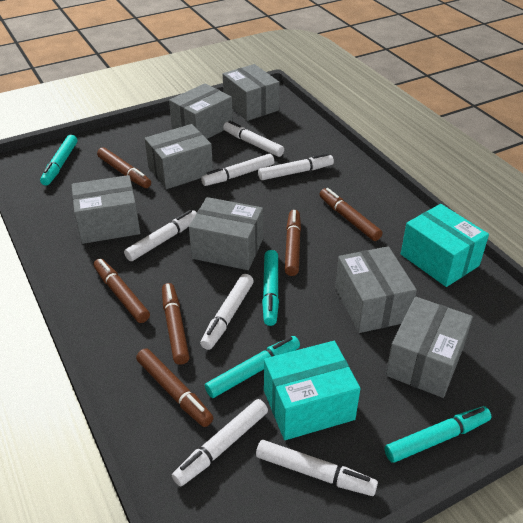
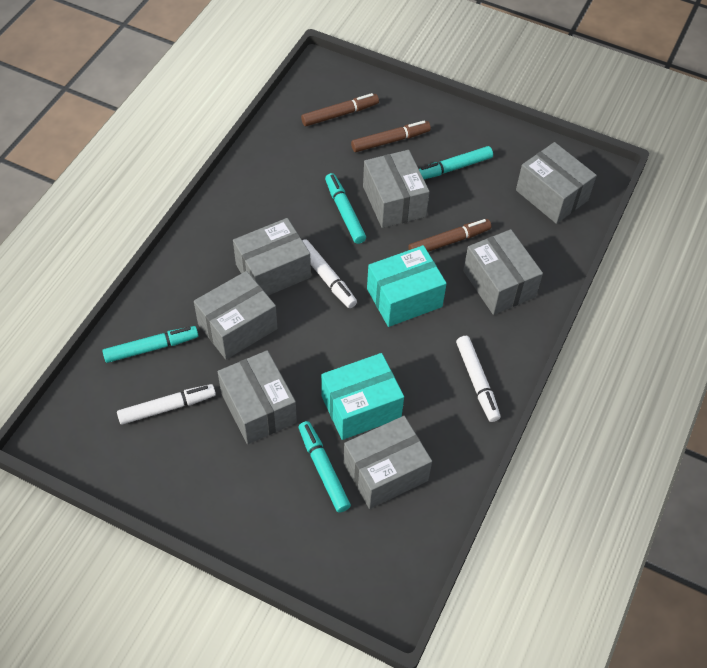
brown marker: [94,259,150,323] [97,147,151,188] [136,348,213,427] [162,283,190,365] [285,210,301,276] [319,188,382,241] = 6 -> [301,93,379,126] [351,121,431,152] [408,219,491,252] = 3
white marker: [124,210,197,261] [172,399,268,486] [200,274,254,350] [201,154,274,186] [223,121,284,157] [256,440,378,496] [258,153,334,180] = 7 -> [117,384,216,425] [302,239,357,308] [456,336,501,422] = 3

